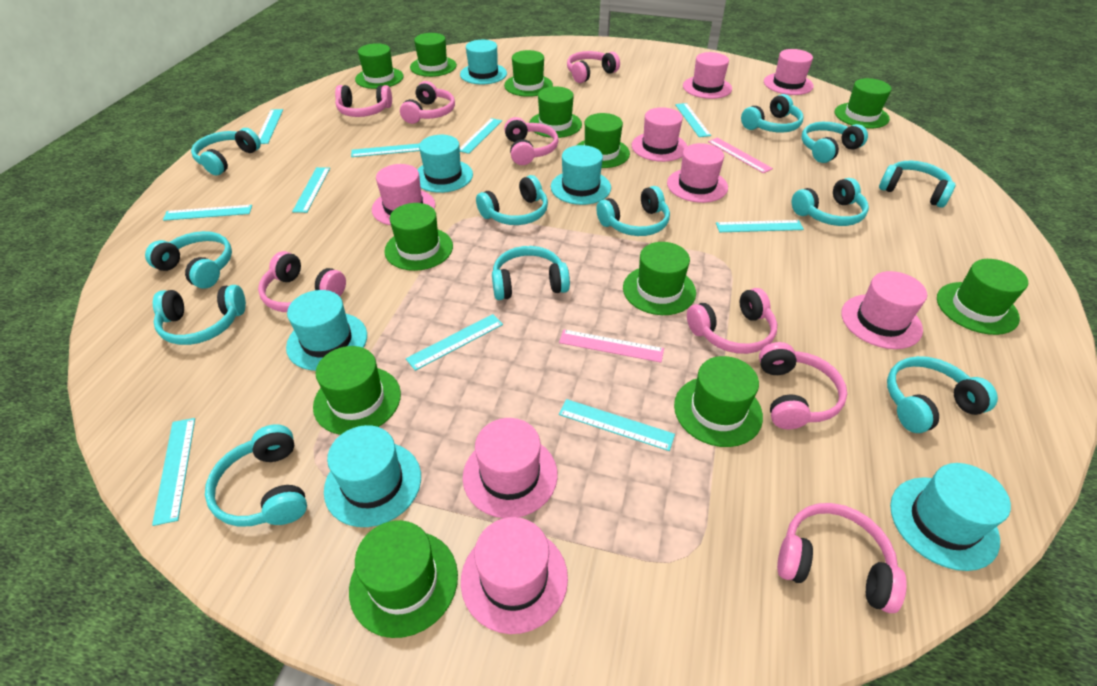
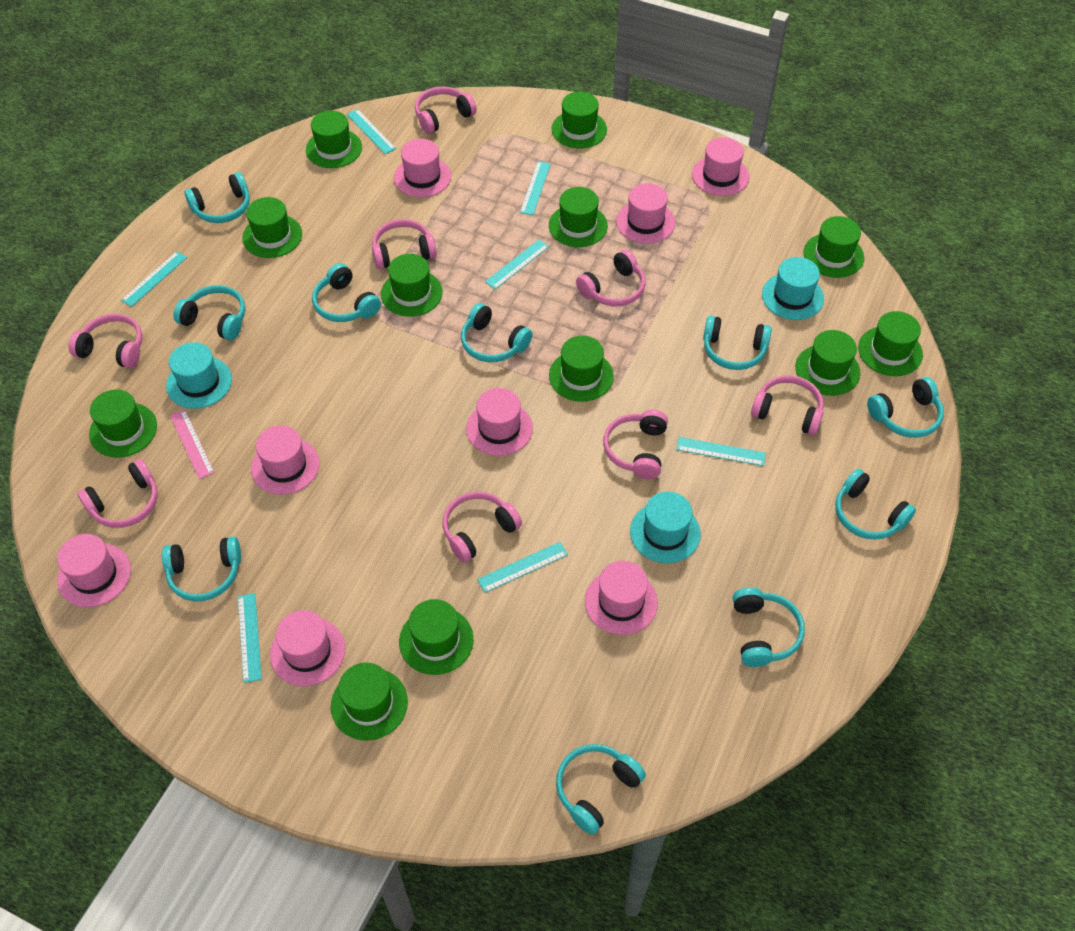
pink ruler: [559,330,664,363] [708,137,773,173] = 2 -> [170,409,214,479] = 1
turquoise hat: [286,290,367,371] [324,425,421,527] [417,135,473,193] [460,40,507,85] [551,145,611,205] [890,463,1011,571] = 6 -> [166,342,232,409] [630,491,701,563] [762,257,824,320] = 3
turquoise headphones: [145,231,232,289] [153,285,246,345] [191,128,261,175] [205,424,307,527] [476,175,548,225] [492,246,570,300] [596,186,670,236] [741,94,803,133] [792,178,869,226] [801,122,868,163] [879,161,956,207] [887,356,998,433] = 12 -> [162,536,241,601] [173,285,245,341] [184,172,250,223] [312,263,381,322] [461,303,533,362] [556,744,646,835] [703,316,772,370] [733,587,805,667] [835,469,916,540] [867,377,944,438] = 10
turquoise ruler: [152,418,195,526] [163,205,252,221] [258,109,283,144] [292,167,330,213] [351,143,420,157] [406,314,503,371] [460,118,502,154] [559,399,675,451] [675,103,711,137] [716,220,804,232] = 10 -> [121,251,187,307] [238,593,262,683] [347,109,396,154] [477,542,568,593] [485,240,549,289] [520,161,551,215] [676,437,766,466] = 7

